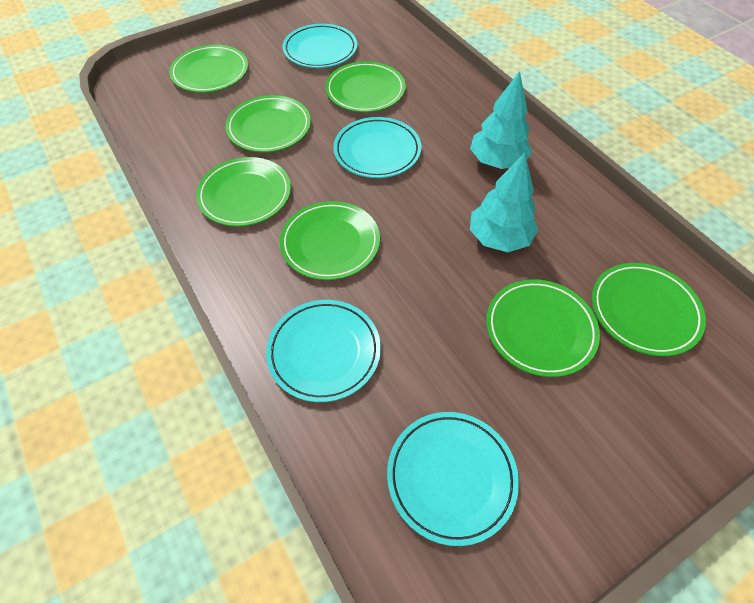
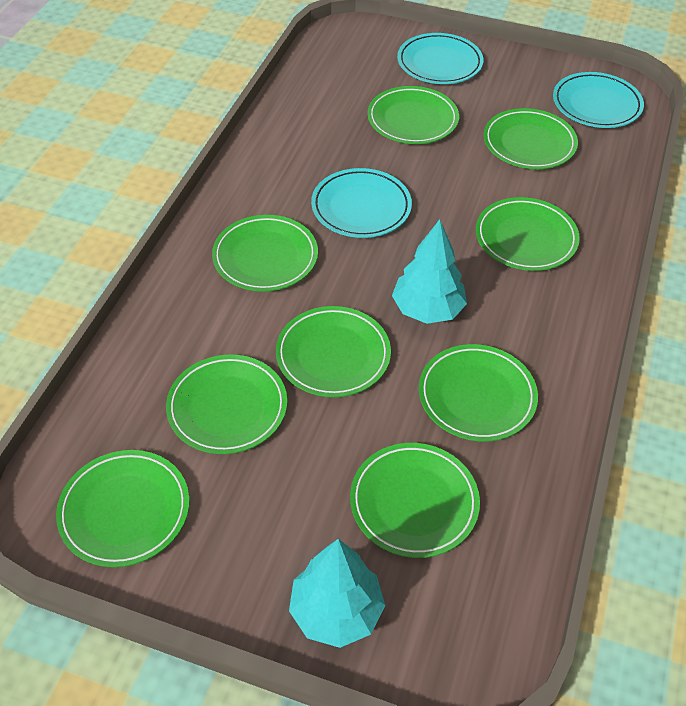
green plate: [169,45,248,93] [196,157,291,227] [225,95,311,152] [280,201,380,280] [325,61,405,112] [486,279,600,377] [592,263,706,356] = 7 -> [56,450,189,567] [166,355,287,454] [212,215,318,292] [276,306,391,397] [350,443,480,558] [367,86,459,144] [419,344,538,441] [476,197,580,271] [484,108,578,169] = 9
turquoise plate: [266,300,381,402] [283,24,357,68] [333,117,421,178] [387,412,519,546] = 4 -> [311,168,412,238] [397,33,484,84] [553,72,644,128] = 3

